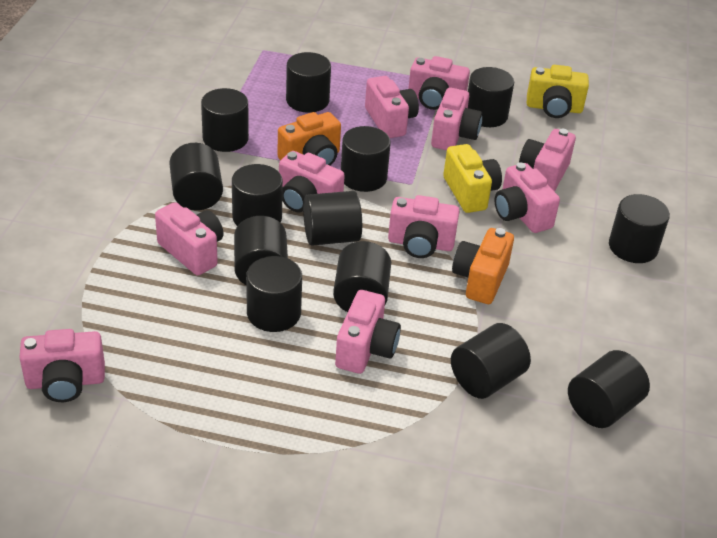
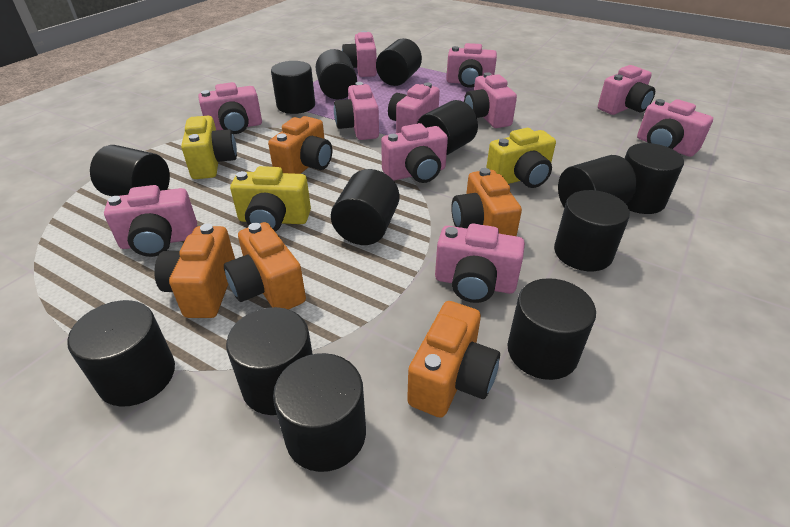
orange camera: [278,112,341,166] [452,228,514,304] = 2 -> [154,224,235,318] [224,222,306,310] [268,116,332,174] [407,301,500,418] [451,168,522,236] = 5
pink camera: [19,329,105,402] [155,202,224,275] [279,151,345,212] [335,290,401,374] [365,76,419,138] [388,195,459,258] [408,56,470,110] [431,88,483,150] [494,162,560,233] [519,129,576,192] = 10 -> [104,185,197,257] [198,82,262,134] [334,82,379,140] [342,31,377,77] [381,123,448,183] [388,82,440,133] [435,223,525,303] [446,43,497,88] [464,72,517,128] [598,65,655,115] [637,99,713,157] = 11
yellow camera: [443,144,502,213] [527,65,589,118] = 2 -> [181,116,237,179] [230,166,311,232] [486,128,556,188] = 3

